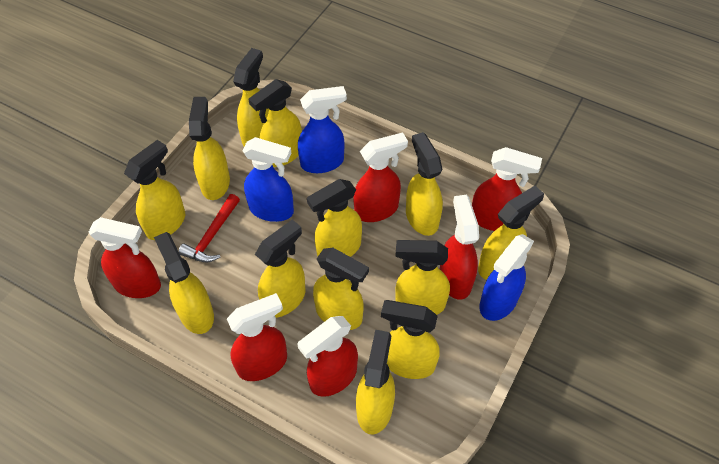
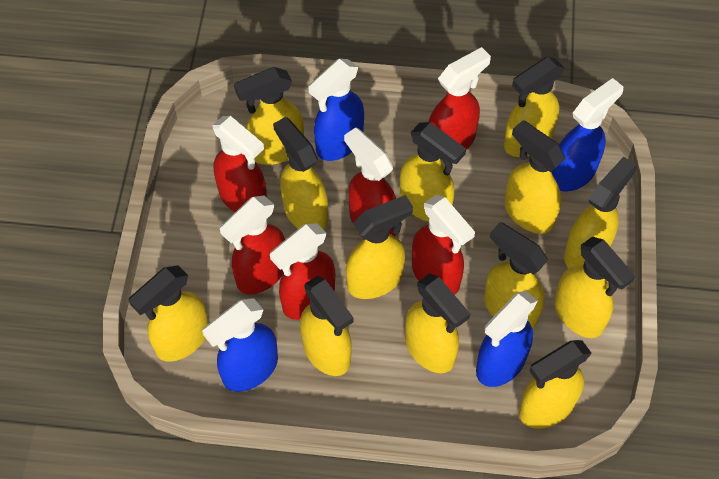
blue spray bottle: [243,137,294,222] [298,86,347,173] [479,234,534,321] = 3 -> [202,298,278,392] [308,59,364,161] [476,291,538,387] [551,78,623,192] = 4
red hammer: [178,194,240,262] = 1 -> none = 0

